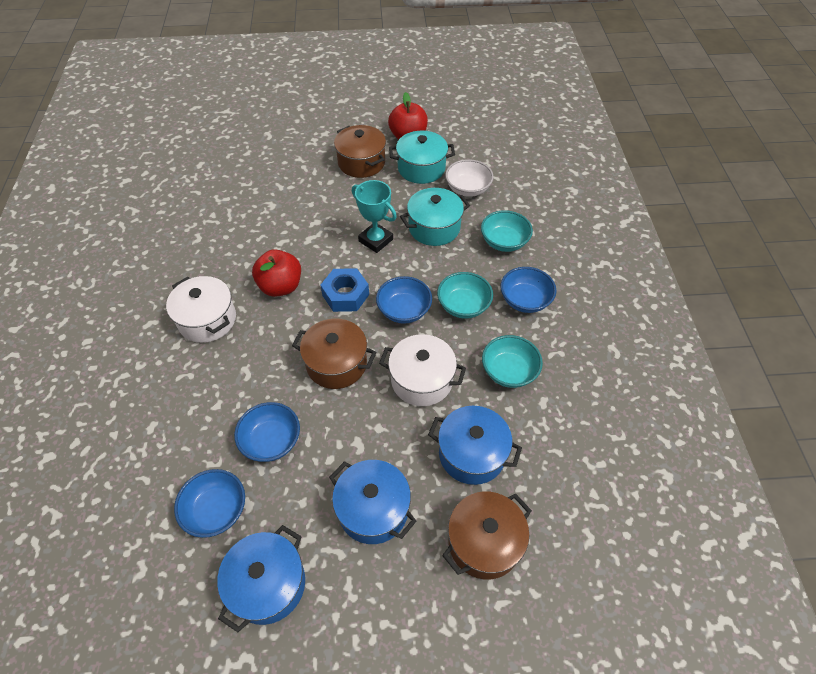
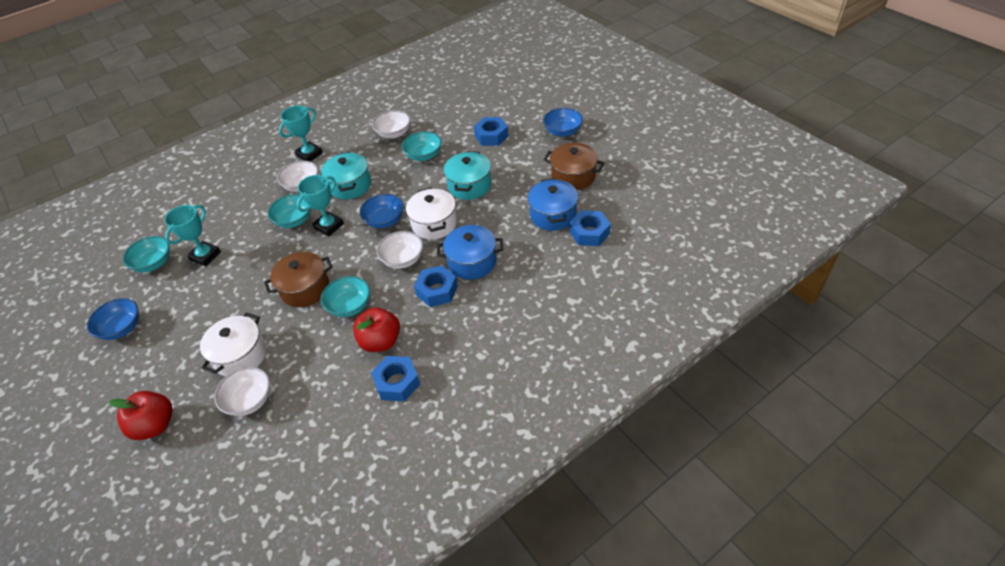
blue bowl: [174,469,245,538] [234,402,300,462] [376,276,432,324] [501,267,556,313] = 4 -> [87,298,139,340] [360,194,404,228] [543,108,583,137] = 3
blue nut: [320,268,369,312] = 1 -> [371,356,420,402] [414,266,458,307] [474,117,509,146] [570,210,611,246] = 4
blue pot: [217,525,305,632] [329,460,416,544] [428,406,522,485] = 3 -> [437,225,503,280] [528,178,578,231] = 2
brown pot: [292,319,376,389] [334,125,386,178] [442,492,532,580] = 3 -> [264,252,333,307] [544,143,605,190] = 2
turquoise bowl: [437,272,493,319] [481,210,533,252] [482,335,543,388] = 3 -> [123,236,170,272] [268,194,311,228] [321,276,370,317] [402,131,442,161] = 4
turquoise trophy: [352,180,397,253] = 1 -> [164,205,221,267] [279,106,323,161] [297,175,344,237] = 3
white bowl: [445,159,494,197] = 1 -> [214,367,270,416] [277,161,318,192] [372,110,410,139] [376,231,423,269] = 4

